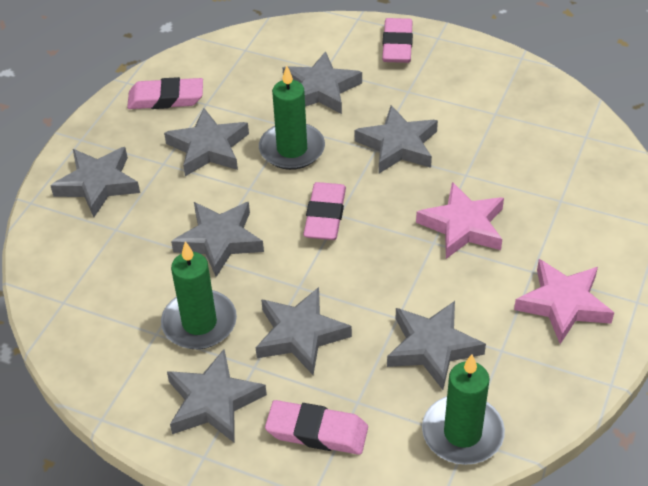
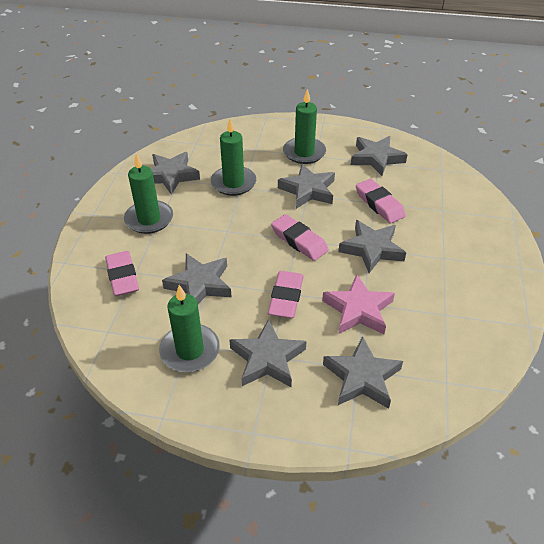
green candle: [161,241,237,349] [259,65,325,170] [422,354,505,465] = 3 -> [124,153,173,234] [159,285,220,372] [211,119,256,196] [283,89,326,164] = 4
grey star: [50,147,140,217] [164,108,249,176] [167,349,267,443] [171,202,264,277] [256,287,352,375] [283,51,362,114] [355,105,438,173] [387,301,486,390] = 8 -> [151,152,200,195] [162,253,232,304] [229,319,306,387] [278,164,335,209] [323,336,403,409] [338,220,406,273] [351,136,408,176] = 7
pink star: [416,182,504,259] [514,259,614,344] = 2 -> [322,274,395,334] = 1

